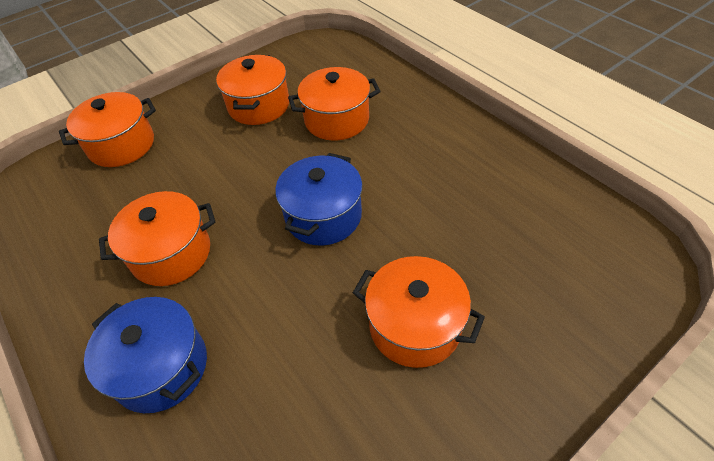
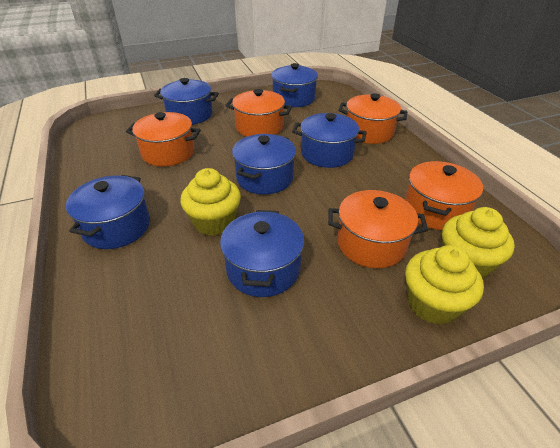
blue pot: [84,297,207,413] [275,153,363,246] = 2 -> [66,175,150,249] [154,78,219,125] [220,210,304,297] [232,134,296,195] [271,63,318,107] [292,113,367,168] = 6
yellow cupcake: none = 0 -> [180,168,241,236] [405,245,484,325] [442,207,515,278] = 3

